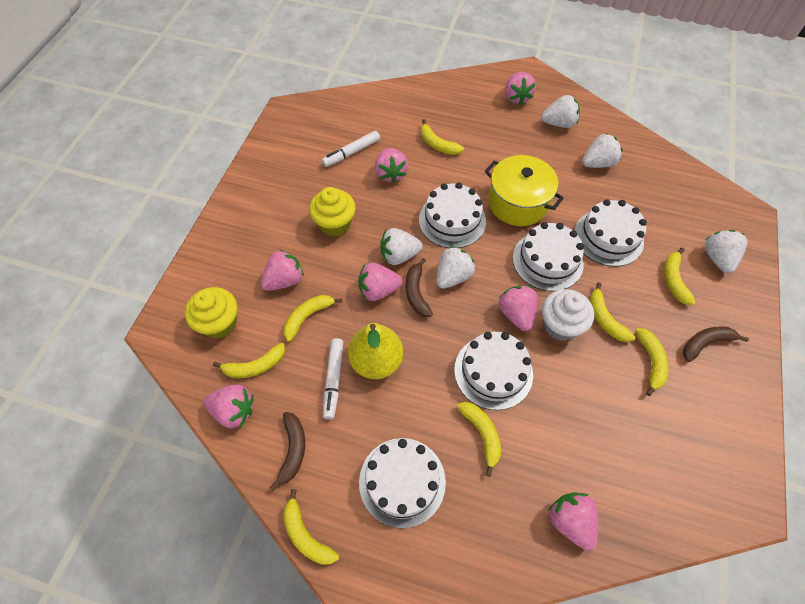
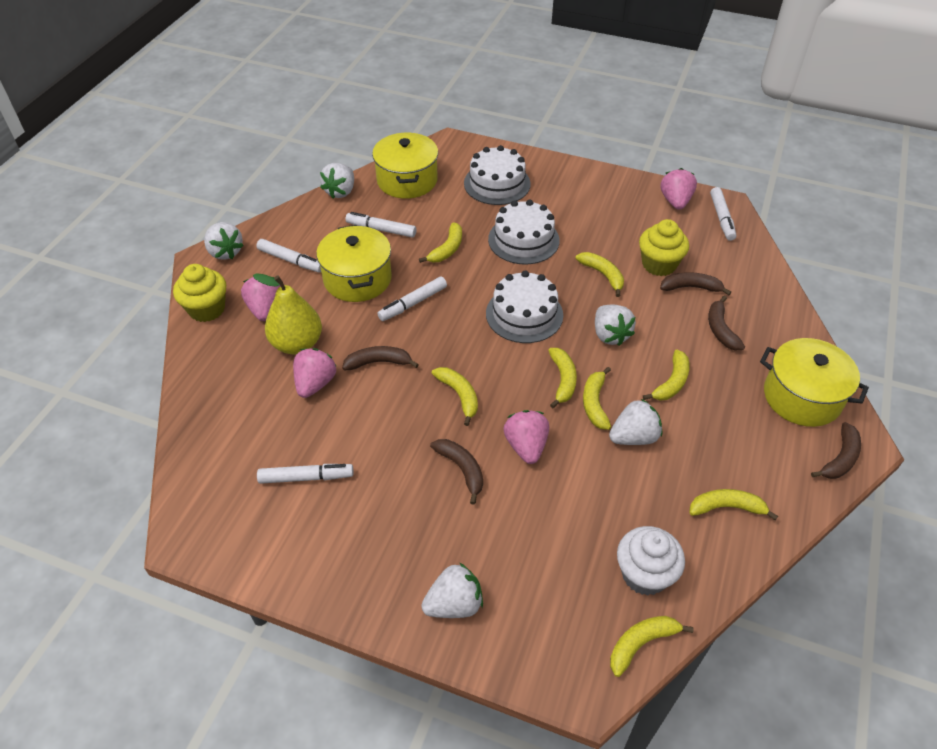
brown banana: [269,412,305,491] [406,258,433,317] [683,326,749,362] = 3 -> [342,346,419,370] [430,439,483,505] [660,272,731,295] [708,296,745,350] [811,422,861,479] = 5
pink strawberry: [204,384,254,428] [261,250,304,291] [358,263,403,301] [375,148,408,183] [499,286,538,331] [505,72,536,105] [548,492,598,551] = 7 -> [241,277,280,321] [293,348,337,398] [503,410,549,464] [661,168,697,210] = 4
white cake: [359,438,446,528] [419,182,486,248] [454,332,533,410] [513,222,584,291] [574,199,647,267] = 5 -> [464,145,531,205] [486,270,563,343] [488,200,560,264] = 3
white marker: [322,131,380,167] [323,338,343,420] = 2 -> [256,239,321,272] [257,464,353,484] [346,212,416,238] [377,277,447,321] [710,187,736,241] = 5
yellow pot: [485,155,564,226] = 1 -> [316,225,392,302] [372,133,438,199] [760,338,869,427] = 3

